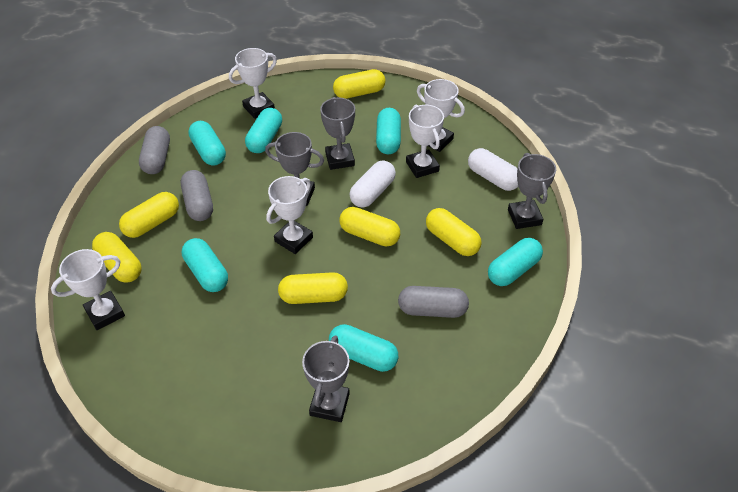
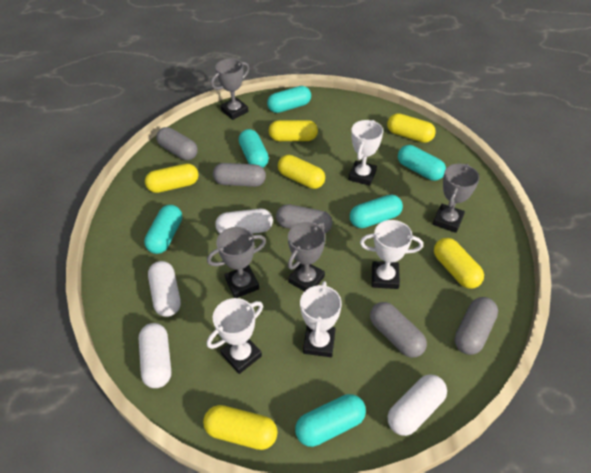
grey capsule: [139,126,170,174] [181,170,213,221] [398,286,469,318] = 3 -> [156,127,198,160] [213,163,266,187] [276,204,332,233] [370,302,427,358] [455,297,498,355] = 5
white capsule: [349,161,396,208] [468,148,518,191] = 2 -> [139,323,171,388] [148,261,181,317] [215,209,273,234] [388,374,447,436] = 4
white trophy: [51,249,125,330] [229,48,277,119] [266,176,313,254] [406,105,444,178] [417,79,465,152] = 5 -> [207,298,263,374] [300,281,342,357] [349,120,383,186] [360,220,423,289] = 4

